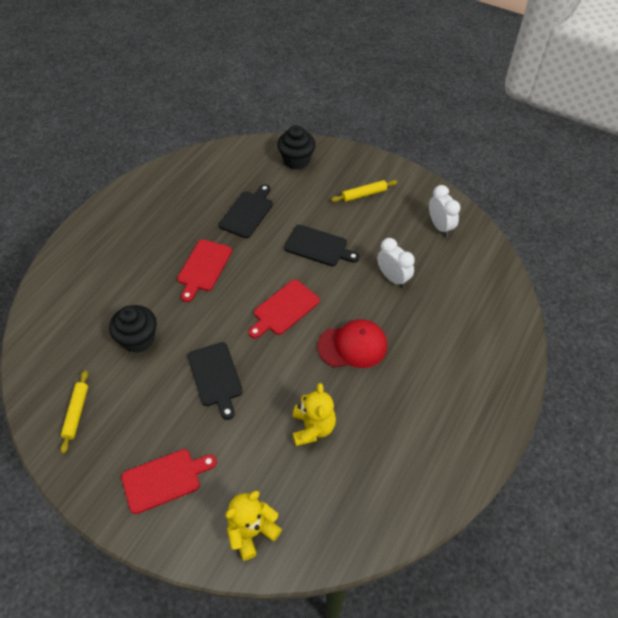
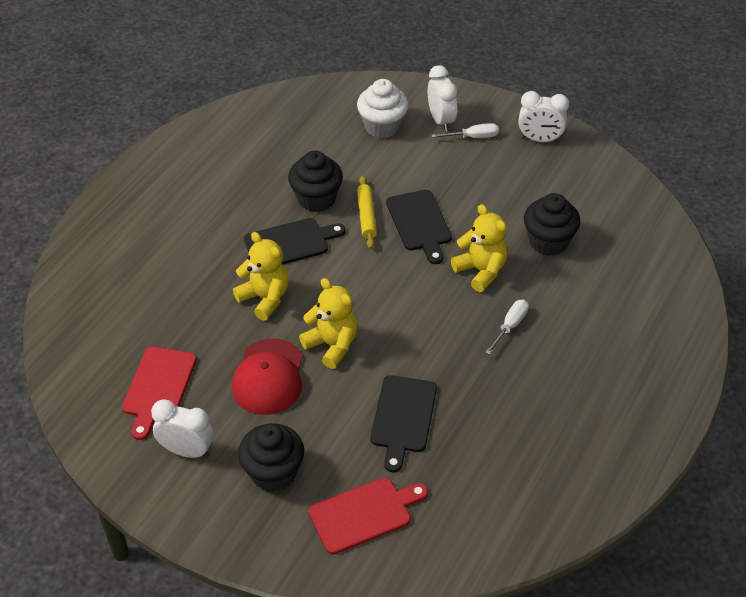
black cupcake: [109,305,157,353] [277,125,316,170] = 2 -> [238,423,304,492] [288,151,343,212] [524,193,580,256] = 3
red cutting board: [121,449,217,514] [177,239,232,302] [248,280,320,338] = 3 -> [122,347,197,440] [309,478,428,554] = 2
white clock: [377,238,415,288] [429,185,460,237] = 2 -> [151,399,214,458] [428,65,457,132] [519,91,569,142] = 3
white cupcake: none = 0 -> [357,79,409,138] = 1
white screwdriver: none = 0 -> [431,123,499,138] [485,300,529,355] = 2
yellow rolling pin: [60,370,88,454] [331,180,398,202] = 2 -> [357,176,377,249] = 1
yellow teddy bear: [225,491,282,561] [293,383,336,446] = 2 -> [233,232,289,321] [299,278,358,369] [451,204,507,292] = 3

